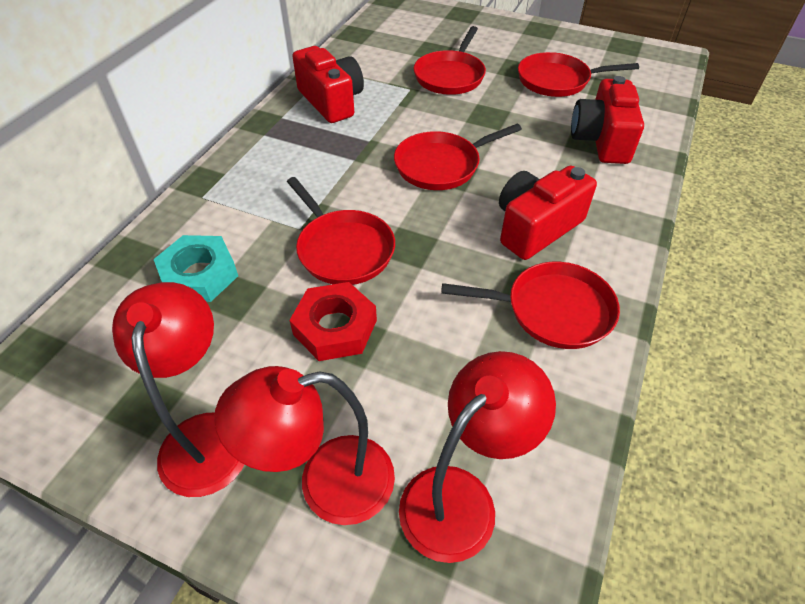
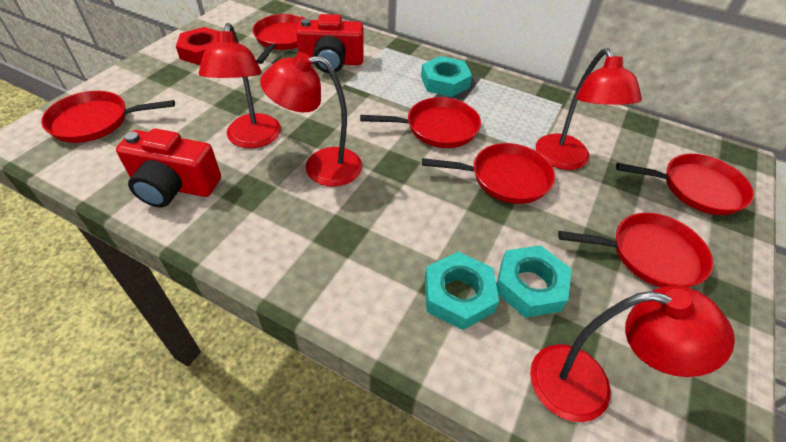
red camera: [292,46,364,123] [499,166,597,260] [571,76,644,164] = 3 -> [116,129,221,207] [296,14,364,73] = 2
red lamp: [112,282,244,497] [214,366,395,525] [399,351,556,563] = 3 -> [199,23,281,148] [260,52,362,187] [530,286,735,422] [536,48,642,170] = 4
red pan: [287,177,395,285] [394,124,522,190] [414,26,486,95] [441,262,620,349] [518,52,639,97] = 5 -> [41,91,175,143] [252,14,306,64] [360,97,481,148] [422,143,555,204] [558,213,713,288] [616,154,754,215] = 6
turquoise nut: [154,235,238,302] = 1 -> [421,56,472,97] [425,252,499,330] [496,245,572,318] = 3

